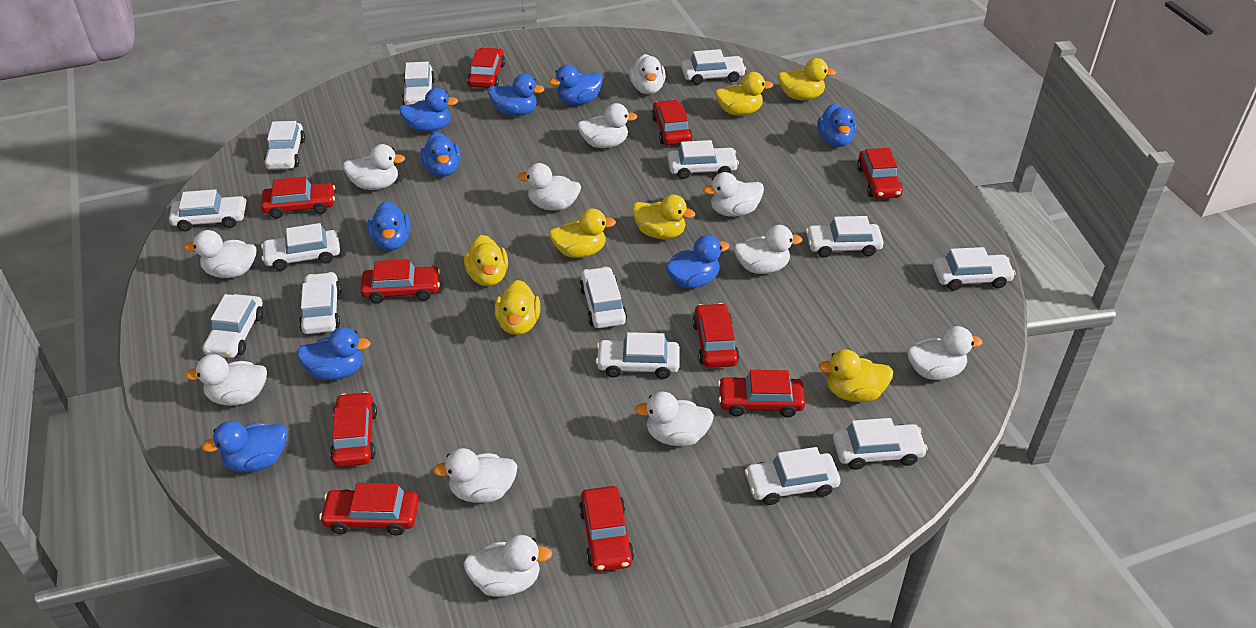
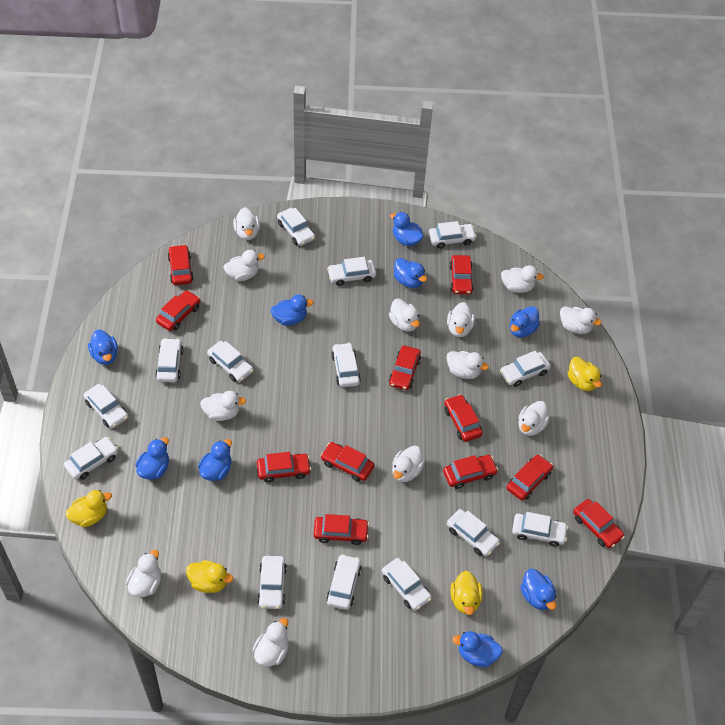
red car: [261,177,335,218] [319,483,419,536] [330,392,377,467] [360,259,440,304] [467,47,505,88] [579,486,634,572] [652,100,692,145] [692,303,739,368] [718,370,805,418] [857,148,903,199] = 10 -> [156,290,200,331] [168,245,194,285] [257,452,311,483] [314,514,369,545] [321,442,374,482] [389,346,421,390] [443,455,498,489] [444,394,483,442] [449,255,474,294] [506,455,553,500] [573,499,624,548] = 11
yellow duck: [464,235,508,286] [495,280,540,335] [549,208,616,258] [632,195,695,239] [715,72,773,116] [778,58,836,100] [818,349,893,402] = 7 -> [66,490,112,527] [186,560,233,593] [451,571,483,615] [568,357,602,391] = 4

